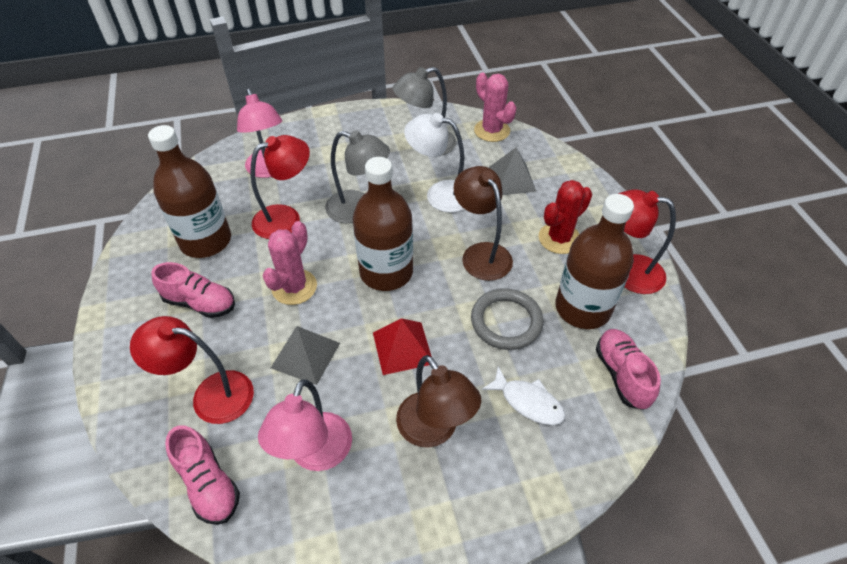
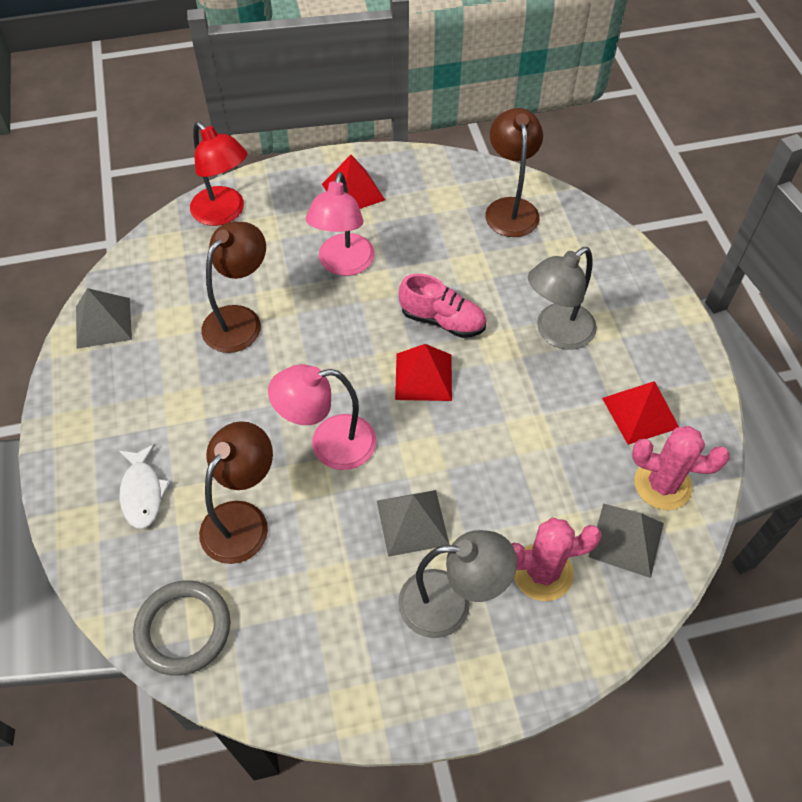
brown bottle: [148,125,231,258] [353,157,413,291] [555,194,634,329] = 3 -> none = 0
brown lamp: [396,355,481,447] [454,166,513,281] = 2 -> [199,421,273,564] [201,222,266,353] [485,108,543,237] = 3
grey pyramid: [271,326,340,385] [488,147,536,195] = 2 -> [76,288,132,349] [377,490,449,557] [589,504,664,578] = 3
pink shoe: [151,262,235,318] [165,425,240,525] [596,329,661,410] = 3 -> [399,274,486,338] = 1
red cactus: [539,180,592,254] = 1 -> none = 0
red lamp: [130,316,254,424] [251,135,310,239] [618,189,676,294] = 3 -> [190,122,247,226] = 1
red pyramid: [373,318,432,375] = 1 -> [322,155,385,209] [395,344,452,401] [602,381,679,445] = 3
white lamp: [404,113,464,213] = 1 -> none = 0

